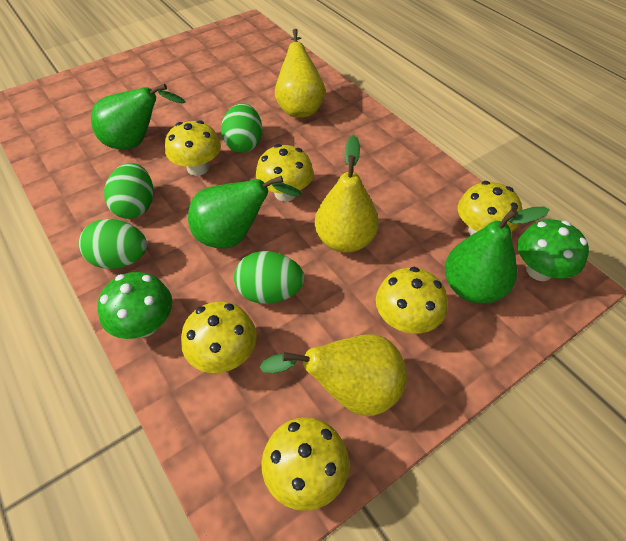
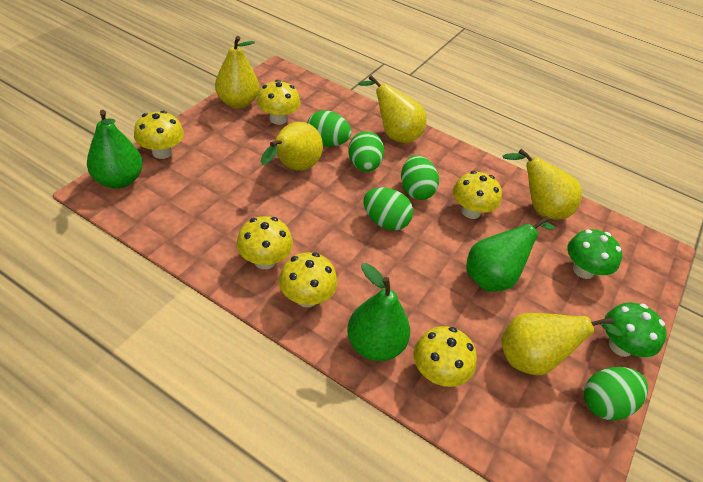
green egg: [79,219,147,269] [104,163,153,219] [221,103,262,153] [234,251,304,304] = 4 -> [307,110,352,147] [348,131,384,172] [363,188,413,230] [401,155,439,200] [584,367,648,421] = 5
yellow pear: [260,334,407,416] [275,29,325,118] [315,135,379,253] = 3 -> [215,36,259,108] [261,122,323,171] [358,75,426,143] [501,313,622,375] [502,148,582,220] = 5

